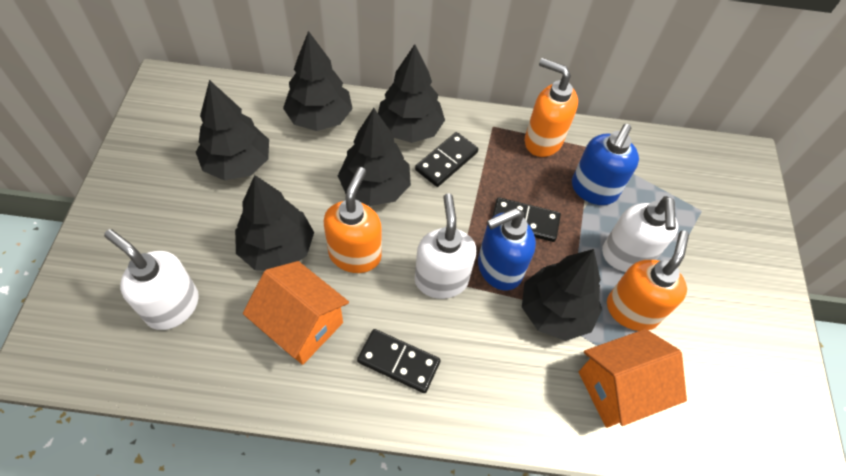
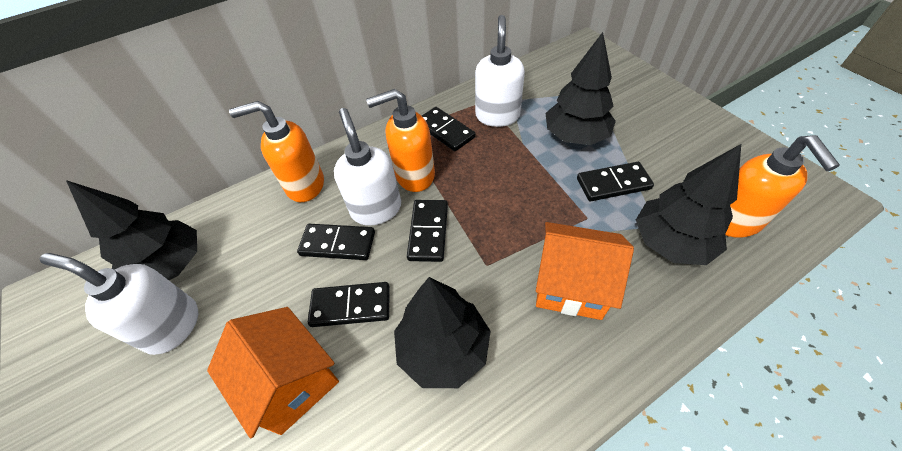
black domino: [357,329,441,393] [415,132,478,187] [492,197,561,242] = 3 -> [297,224,375,260] [308,282,390,327] [407,200,448,262] [422,107,475,151] [577,162,654,201] = 5
black tree: [196,80,269,181] [235,175,314,271] [283,31,353,131] [338,108,411,206] [378,44,445,143] [522,249,602,341] = 6 -> [66,180,197,280] [394,277,491,388] [546,32,616,145] [636,144,741,265] = 4
blue soap dispenser: [478,208,536,290] [572,124,639,205] = 2 -> none = 0

